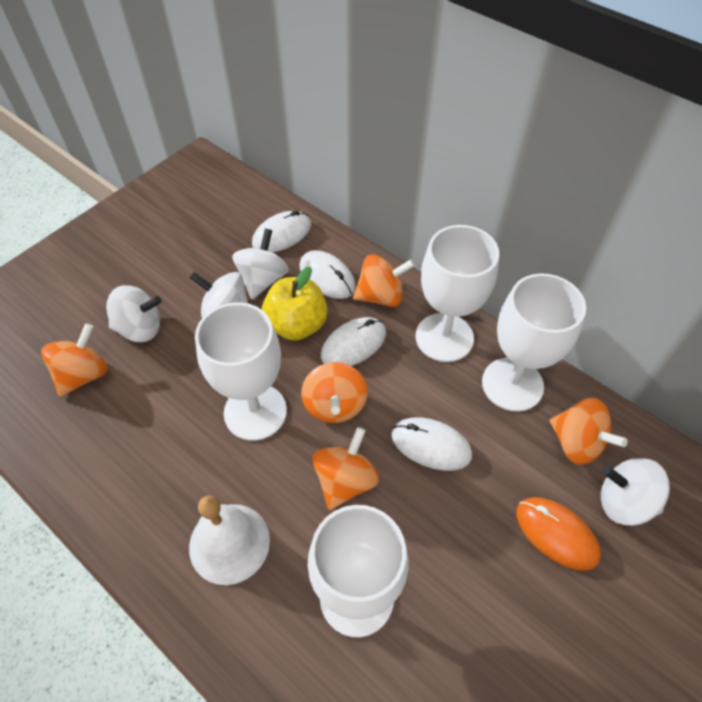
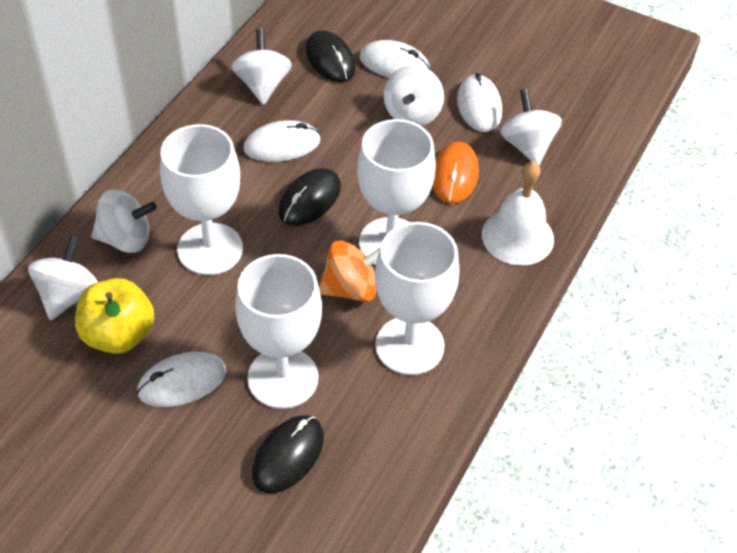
black mouse: none = 0 -> [252,415,324,493] [278,168,341,226] [306,30,356,82] = 3
orange spinning top: [41,323,107,397] [301,362,368,423] [312,427,379,510] [353,255,415,307] [550,398,628,465] = 5 -> [319,240,380,302] = 1
white spinning top: [106,285,162,342] [190,272,249,318] [232,229,289,300] [601,458,670,526] = 4 -> [28,235,98,321] [91,190,157,253] [231,29,292,105] [384,65,444,126] [500,89,562,165] = 5

